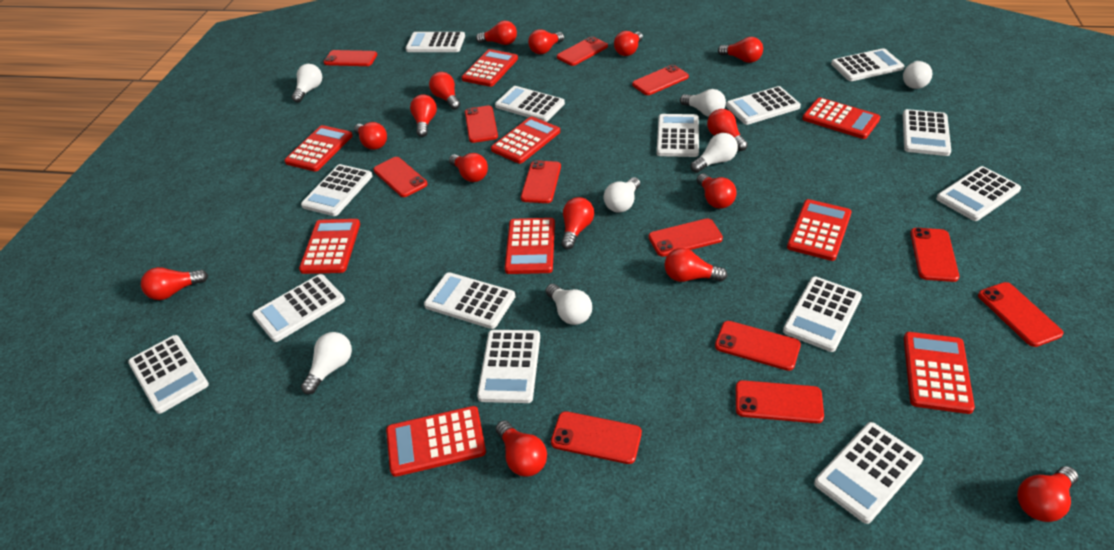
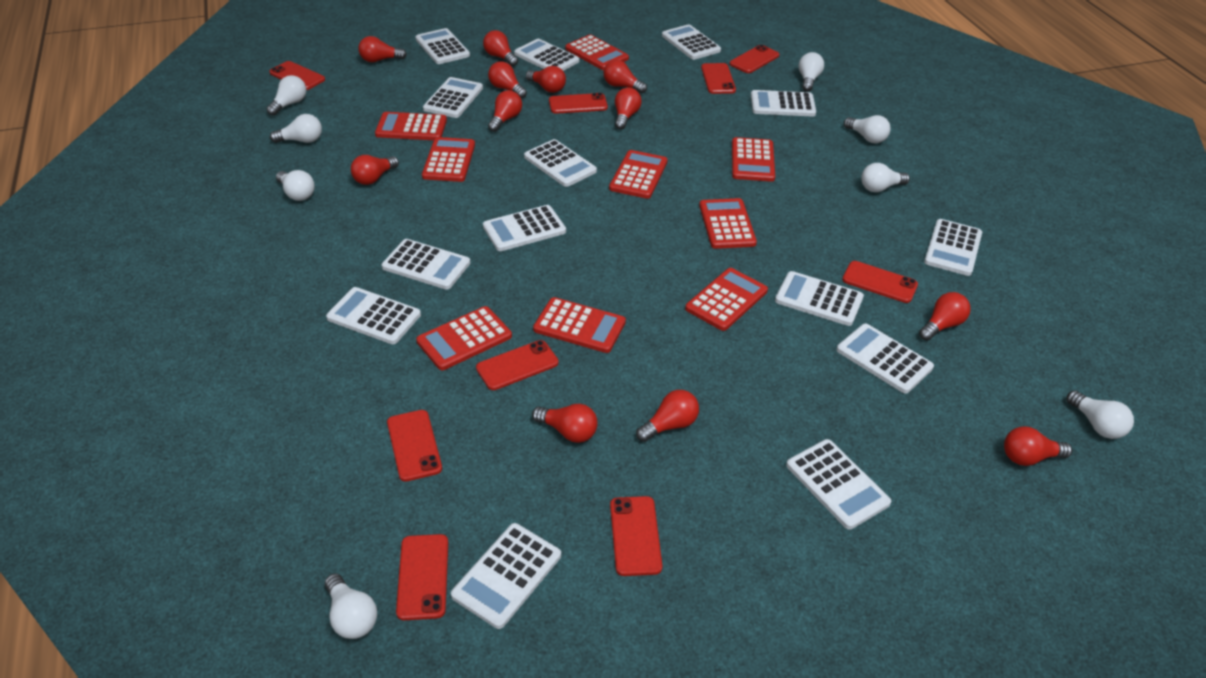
red light bulb: [141,267,208,300] [354,122,387,150] [410,95,437,137] [429,72,460,110] [449,153,488,182] [476,20,517,45] [496,420,547,477] [528,29,564,54] [561,197,594,250] [614,31,643,56] [664,248,727,282] [697,173,737,209] [707,109,748,151] [718,37,763,63] [1017,466,1078,522] = 15 -> [351,155,399,185] [358,36,407,62] [483,30,518,66] [488,61,527,98] [488,90,522,132] [526,66,566,93] [532,404,598,443] [603,60,647,93] [615,87,642,130] [636,390,699,442] [919,292,971,341] [1004,426,1072,466] = 12
red phone: [324,50,377,66] [373,157,428,197] [465,106,498,143] [521,160,561,203] [551,411,642,464] [557,36,608,66] [632,65,689,95] [649,218,723,257] [715,321,801,371] [736,380,824,423] [910,228,959,282] [978,282,1064,347] = 12 -> [269,61,325,90] [387,410,442,482] [396,534,448,620] [476,340,559,390] [549,93,608,114] [610,496,662,576] [701,63,736,94] [729,45,779,73] [842,261,918,303] = 9
white light bulb: [292,64,322,102] [301,332,352,394] [546,284,592,325] [604,177,640,213] [680,89,726,116] [691,133,738,173] [903,61,932,89] = 7 -> [267,75,306,116] [270,114,322,143] [276,170,315,201] [325,573,377,639] [798,52,824,91] [844,115,891,143] [861,163,910,192] [1067,390,1134,439] = 8

